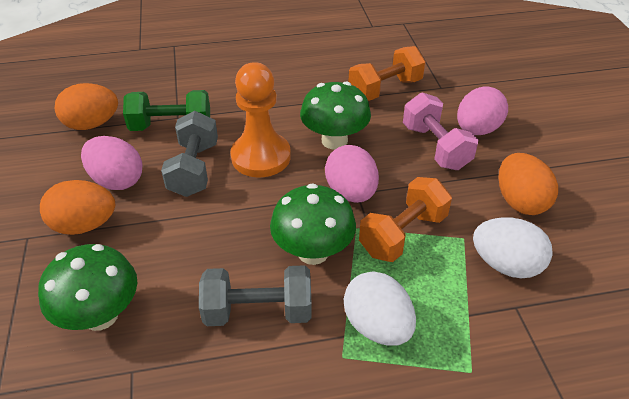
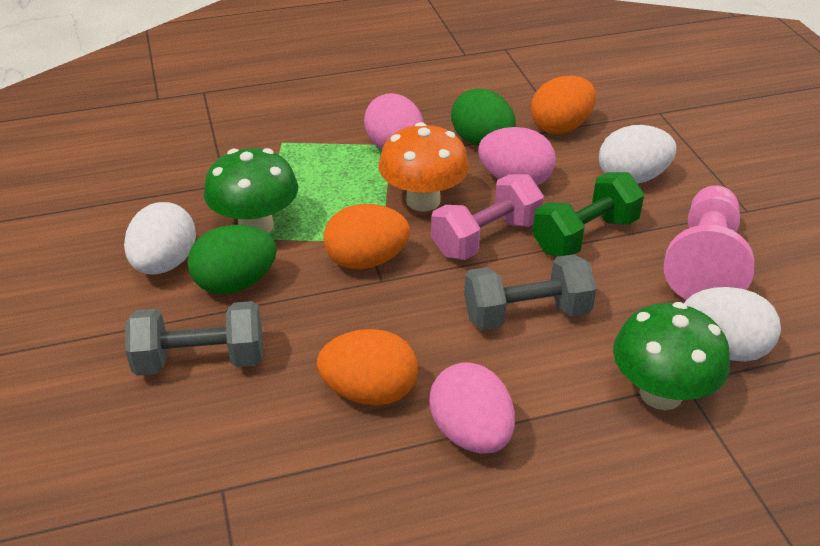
green egg: none = 0 -> [187,225,277,294] [451,88,516,146] = 2
green mushroom: [38,244,138,331] [270,183,356,265] [300,81,371,150] = 3 -> [204,148,298,233] [613,302,730,410] = 2
orange dumbbell: [348,46,426,101] [359,177,452,262] = 2 -> none = 0
orange mushroom: none = 0 -> [378,122,469,212] = 1
orange pawn: [231,62,291,177] = 1 -> none = 0
pink pawn: none = 0 -> [664,185,754,300] = 1
white egg: [344,271,416,346] [473,217,553,279] = 2 -> [124,202,196,274] [599,125,677,184] [684,287,781,362] = 3

